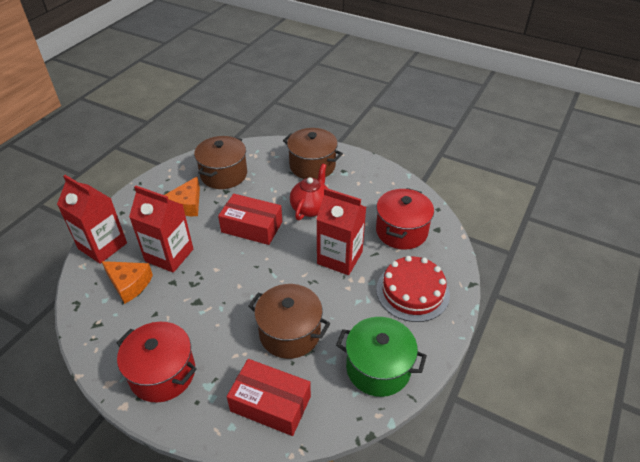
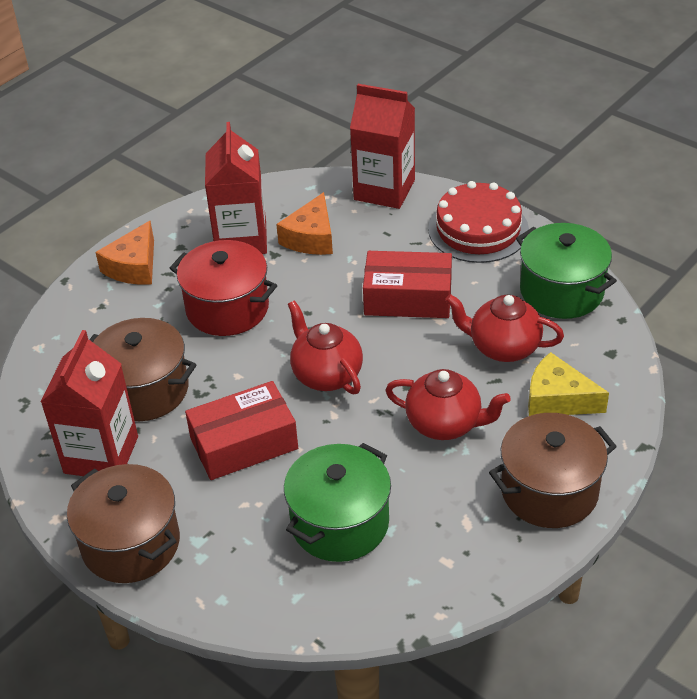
green pot: [336,317,427,397] = 1 -> [284,443,391,562] [516,223,617,319] = 2
red pot: [117,322,197,403] [376,188,434,250] = 2 -> [170,240,277,336] = 1
red teapot: [290,163,328,220] = 1 -> [288,300,363,394] [385,369,511,440] [445,294,564,362] = 3
yellow cheese: none = 0 -> [528,352,609,416] = 1

